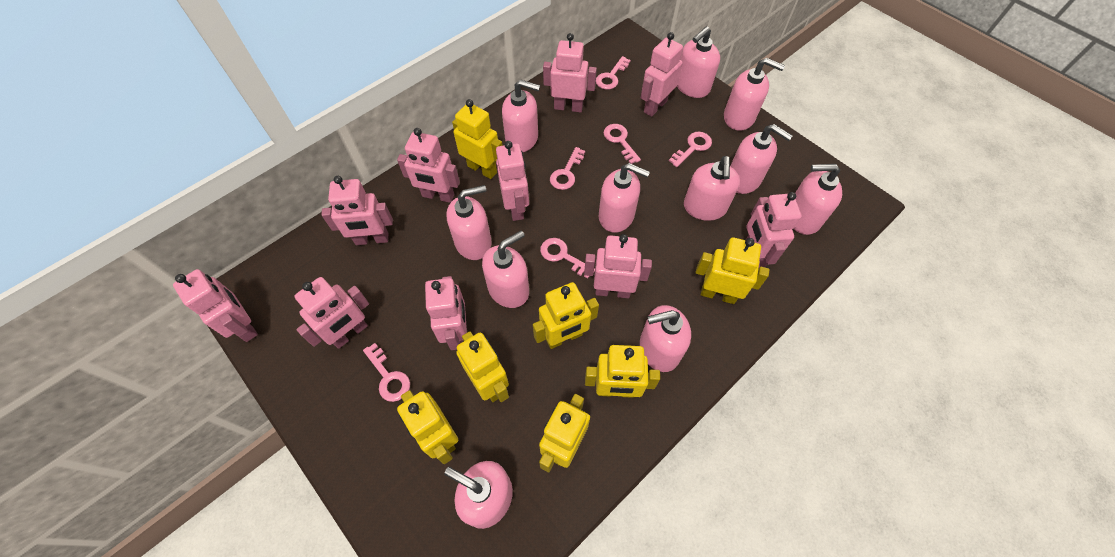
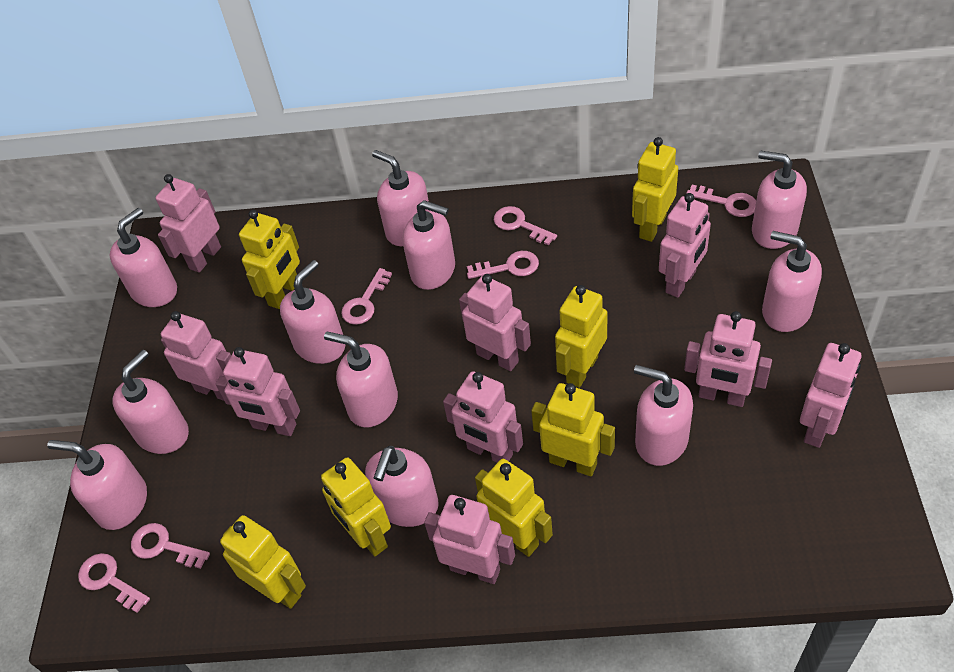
pink robot: [173,269,258,342] [294,277,369,349] [321,176,393,245] [397,128,460,203] [425,276,467,350] [496,141,529,221] [543,33,597,112] [584,234,652,298] [641,32,683,117] [746,192,801,268] = 10 -> [155,174,221,273] [161,311,231,401] [216,347,300,436] [424,495,515,584] [443,371,523,463] [459,274,531,371] [659,193,711,298] [684,311,772,407] [800,343,861,448] = 9

